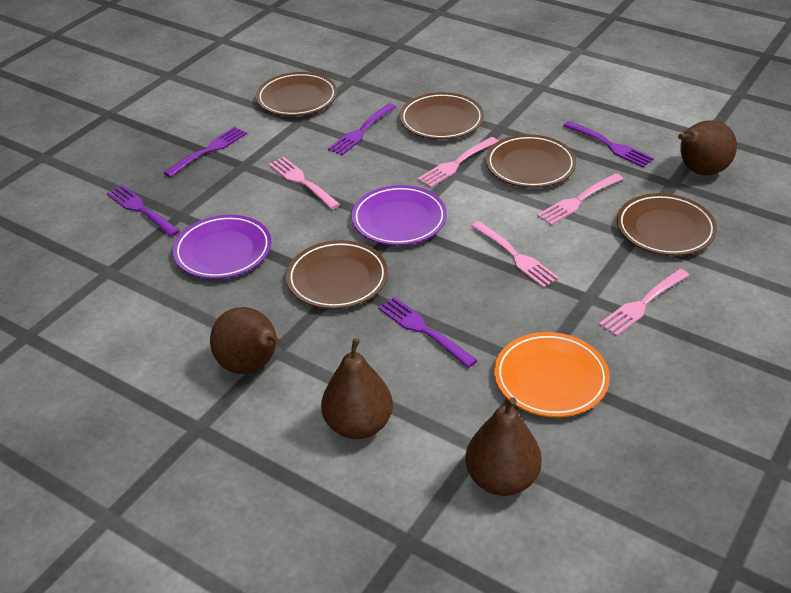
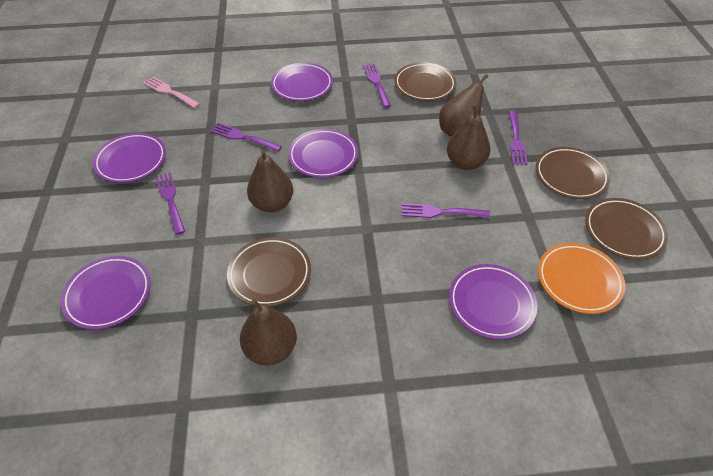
brown plate: [256,72,337,116] [286,240,388,309] [400,92,484,140] [486,134,576,188] [617,193,717,256] = 5 -> [227,237,311,307] [394,62,456,101] [535,147,610,199] [585,198,668,260] = 4
pink fork: [269,157,340,210] [417,137,498,187] [471,221,559,288] [537,173,623,225] [599,269,689,336] = 5 -> [144,77,200,108] = 1
purple plate: [173,215,272,279] [352,185,447,245] = 2 -> [61,256,151,330] [93,133,166,183] [271,63,333,101] [288,129,358,178] [449,264,537,339] = 5

